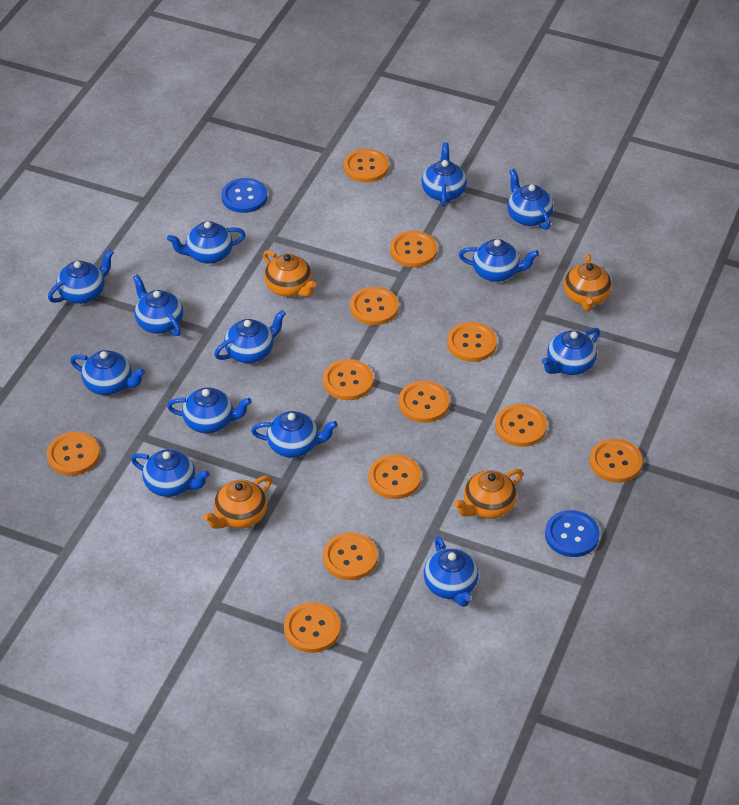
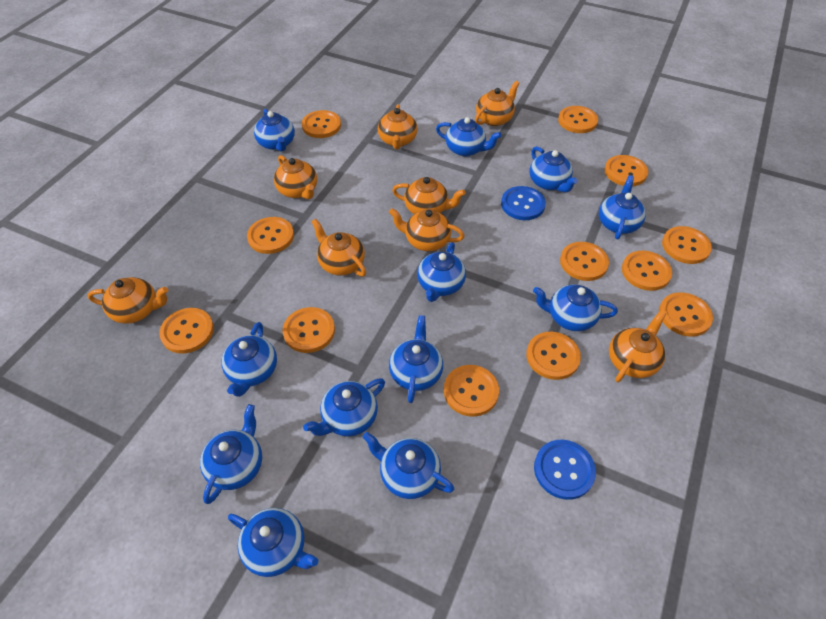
blue teapot: [48,249,114,304] [70,350,145,395] [131,449,210,497] [133,274,183,336] [167,221,246,264] [167,388,252,433] [214,310,286,363] [251,411,338,458] [421,142,467,207] [424,536,479,607] [459,239,539,282] [507,169,553,230] [542,328,600,375] = 13 -> [200,404,262,504] [221,322,277,397] [228,508,318,577] [254,109,295,152] [303,378,385,437] [363,432,454,499] [389,315,443,403] [417,242,466,302] [436,117,501,156] [530,146,578,193] [533,284,618,331] [599,175,646,240] = 12
orange teapot: [203,475,272,529] [263,250,316,297] [454,469,523,519] [564,254,612,311] = 4 -> [88,277,168,324] [274,155,317,199] [311,219,366,277] [378,104,418,149] [389,208,464,251] [392,177,466,214] [475,81,519,126] [609,310,666,382] = 8

